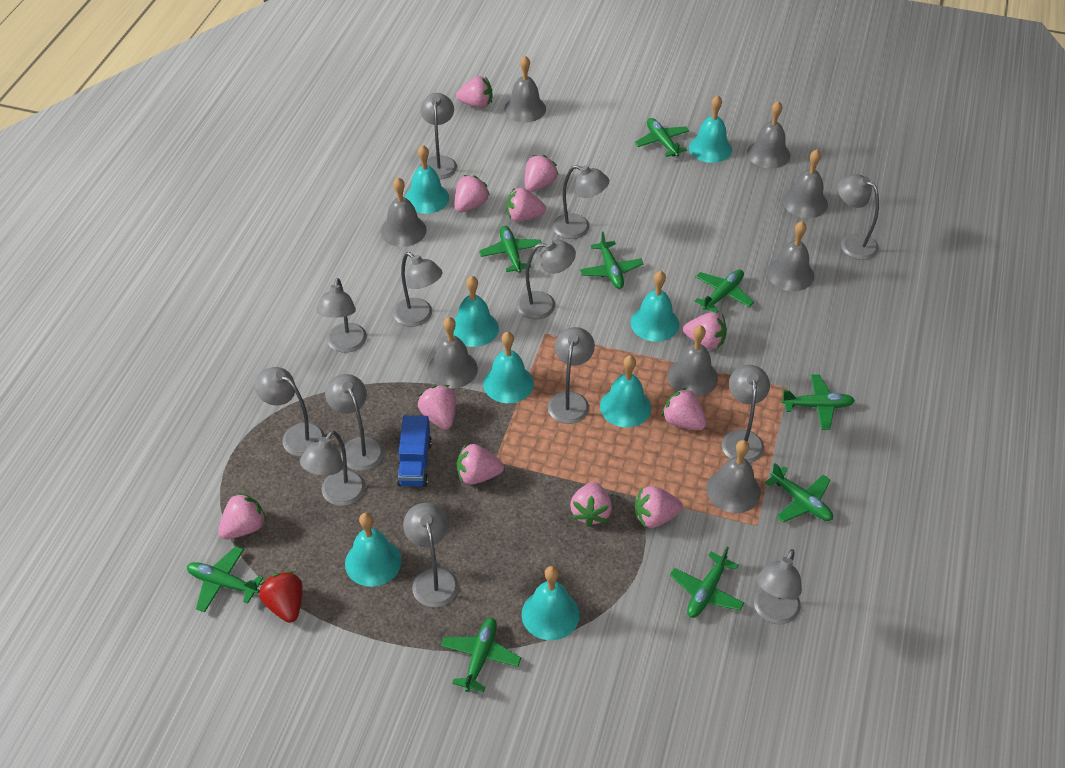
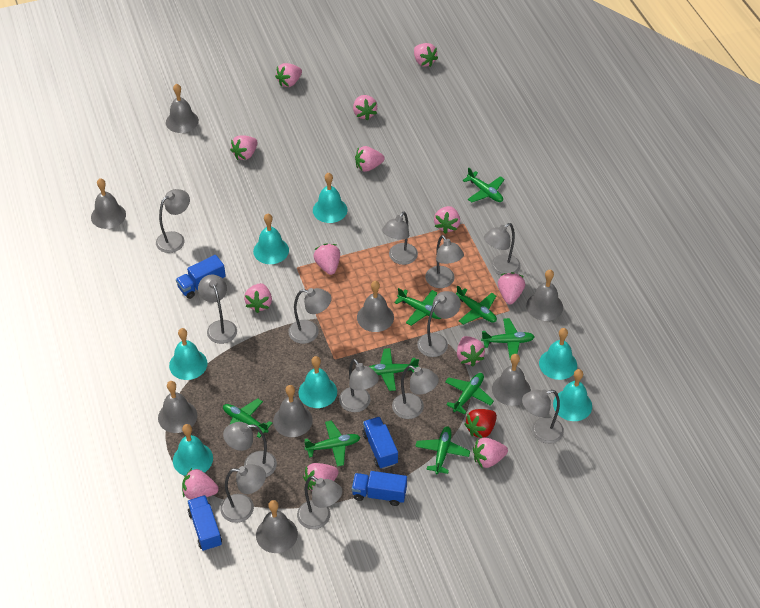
blue truck: [397,415,432,487] = 1 -> [176,255,226,299] [187,495,222,551] [352,471,407,506] [362,417,398,469] = 4
pink strawberry: [218,492,267,539] [418,385,456,430] [455,175,490,212] [456,76,492,108] [457,444,504,485] [506,187,546,222] [525,155,559,192] [570,482,612,527] [635,486,683,528] [662,388,707,430] [683,312,727,349] = 11 -> [182,468,219,500] [230,135,258,160] [244,283,272,313] [275,63,302,87] [303,463,339,491] [313,243,340,275] [353,95,377,120] [355,146,385,172] [414,43,438,67] [434,206,460,234] [457,336,485,366] [473,437,508,468] [498,272,525,304] = 13
turquoise bell: [345,513,402,587] [405,145,449,214] [453,276,499,347] [483,332,534,403] [522,566,580,640] [600,355,651,428] [631,271,679,342] [689,95,732,163] = 8 -> [169,328,208,380] [173,424,213,476] [253,214,289,264] [299,356,337,408] [313,172,347,223] [539,328,577,380] [553,369,592,421] = 7

